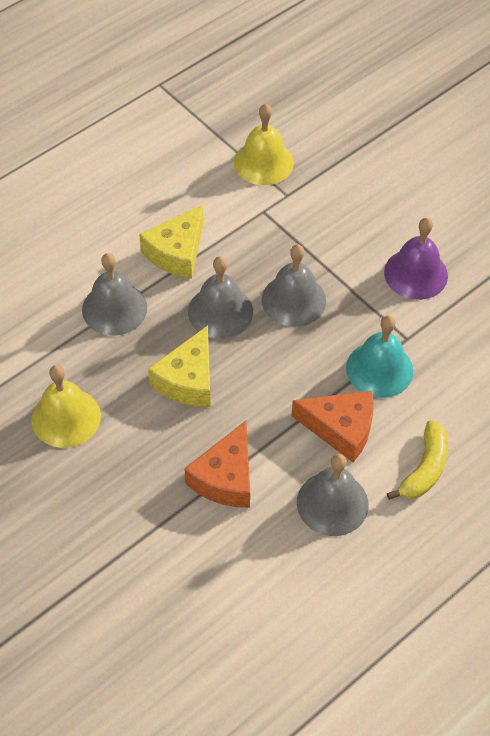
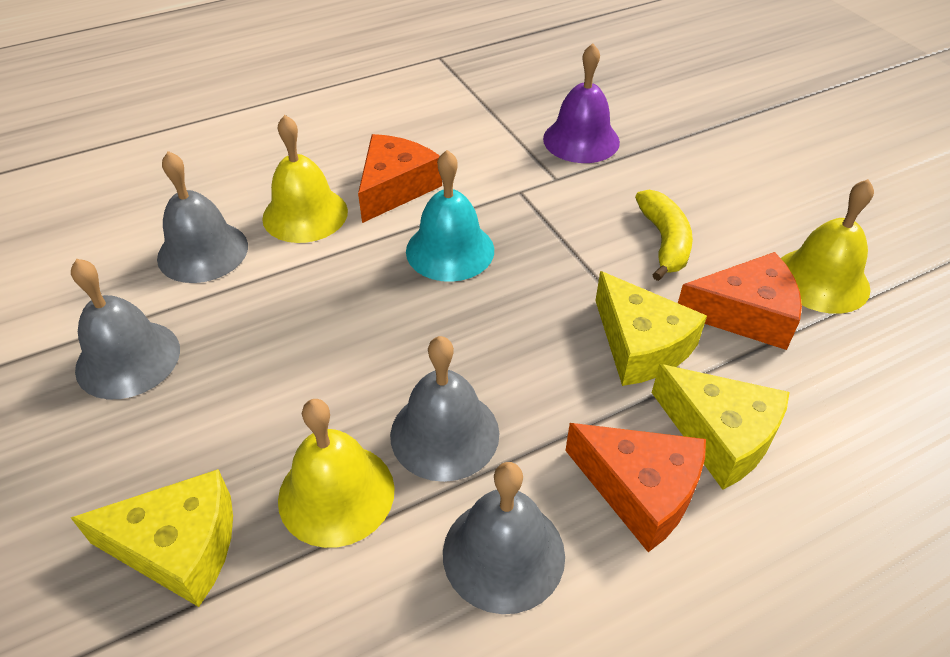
orange cheese: [184,421,250,508] [292,391,374,462] = 2 -> [358,134,442,223] [565,423,706,552] [678,252,802,350] = 3
yellow bell: [32,365,101,448] [234,104,294,185] = 2 -> [262,115,348,243] [278,399,395,548] [781,179,874,314] = 3
yellow cheese: [139,205,203,279] [148,325,210,407] = 2 -> [71,469,233,607] [595,271,707,386] [652,364,790,490] = 3

